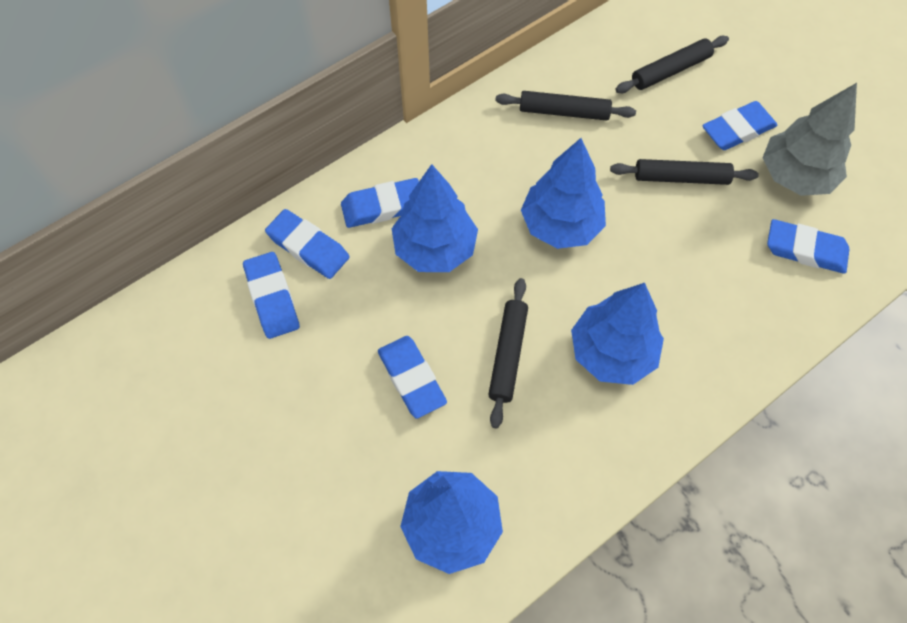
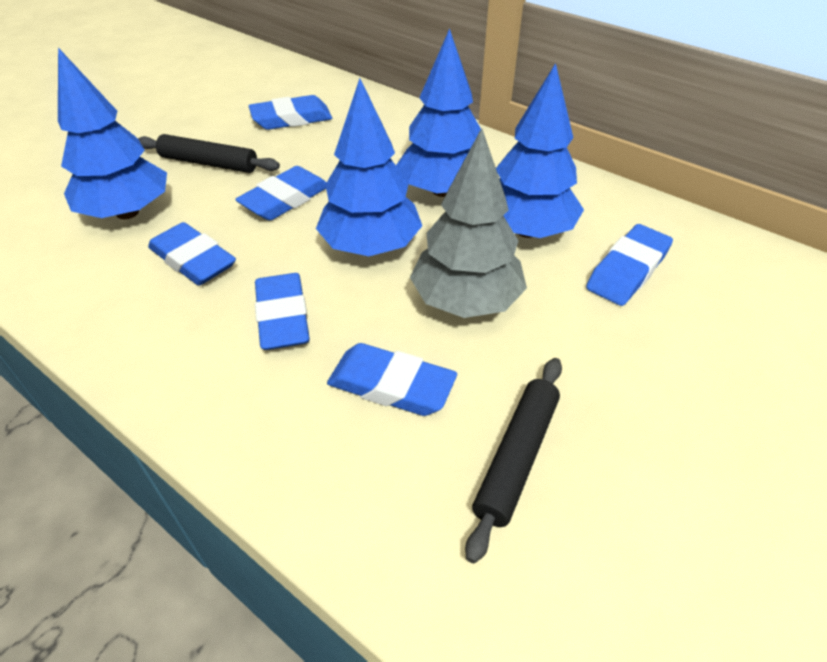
black rolling pin: [488,278,528,428] [495,91,636,120] [610,159,759,185] [615,36,729,93] = 4 -> [138,134,280,173] [465,358,562,563] = 2

